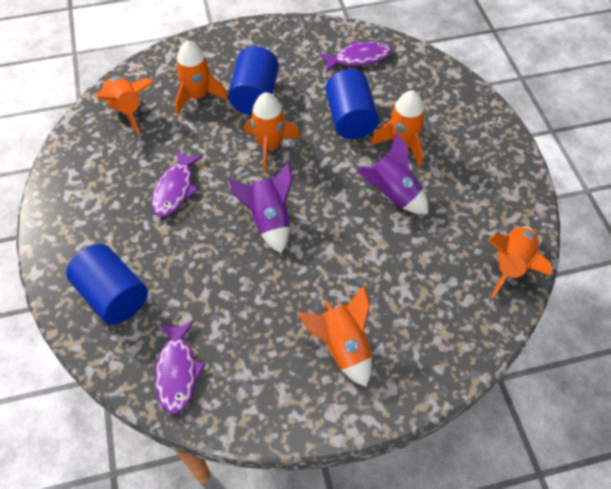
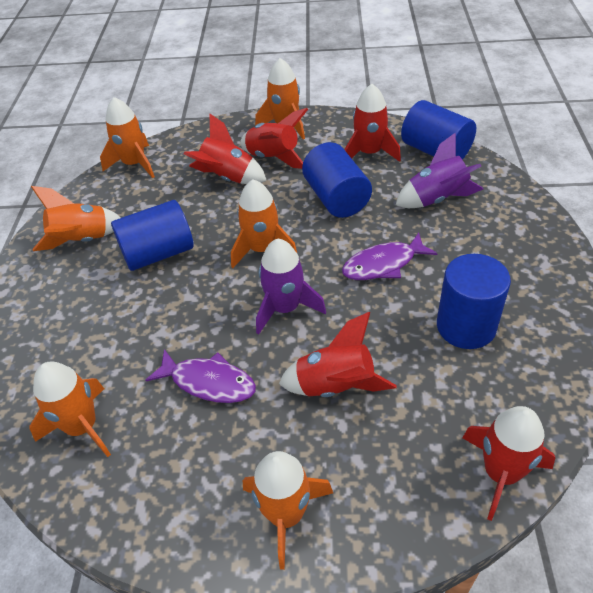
blue cylinder: [66,244,148,325] [228,46,279,115] [326,69,379,139] = 3 -> [111,200,194,271] [302,142,372,218] [401,100,476,159] [437,254,511,349] = 4
purple fish: [151,150,203,217] [155,321,205,414] [319,41,392,73] = 3 -> [146,349,256,403] [342,233,438,280] = 2
red rocket: none = 0 -> [184,114,267,184] [240,108,308,169] [279,312,397,397] [344,84,401,162] [462,406,556,521] = 5

